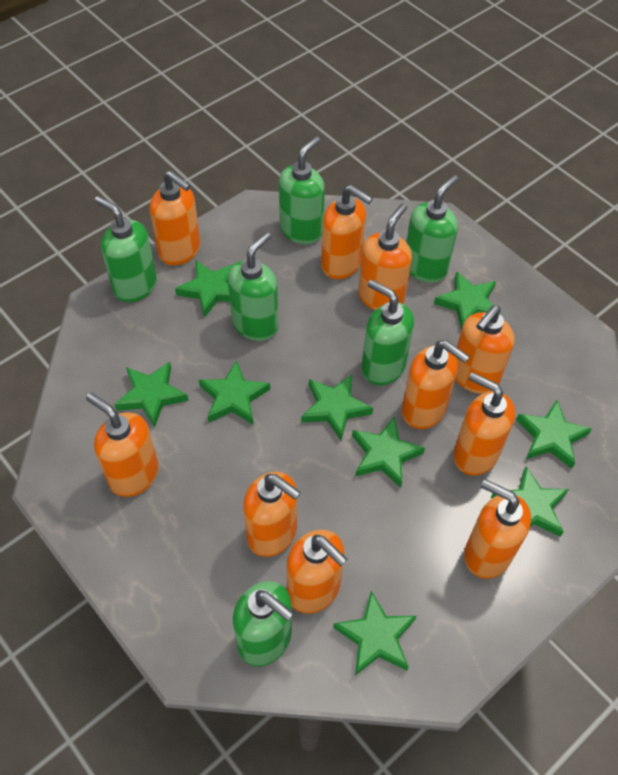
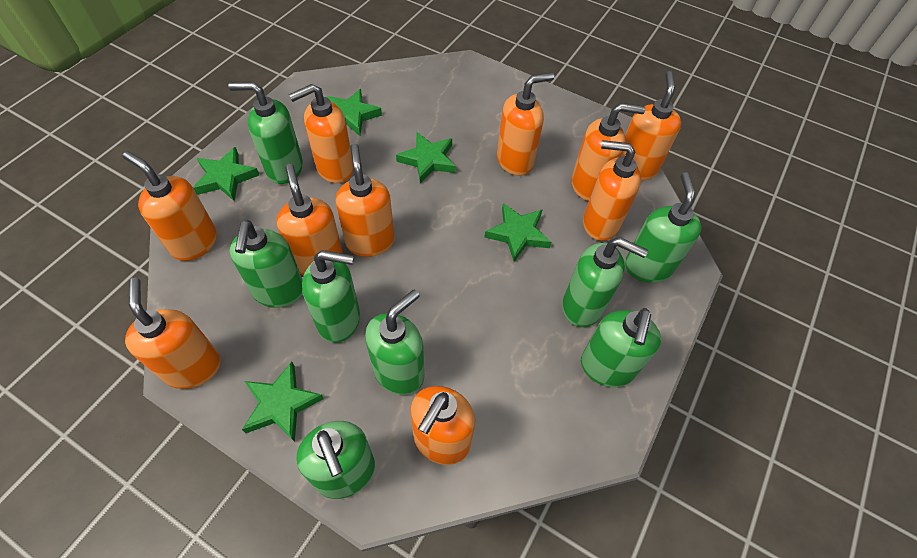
green soap dispenser: [94,196,157,302] [228,232,278,341] [233,581,294,666] [279,136,325,244] [362,279,414,385] [406,175,458,283] = 6 -> [228,82,303,184] [230,220,303,308] [296,421,375,499] [302,250,360,343] [365,290,424,395] [562,237,648,327] [581,308,661,387] [625,172,702,283] = 8
green star: [114,362,189,428] [175,260,234,318] [199,360,270,424] [301,375,373,440] [333,591,416,676] [352,416,425,488] [434,271,501,330] [491,466,569,537] [516,400,592,469] = 9 -> [193,147,259,201] [242,362,324,442] [327,89,382,136] [396,132,456,184] [484,203,551,262] = 5

